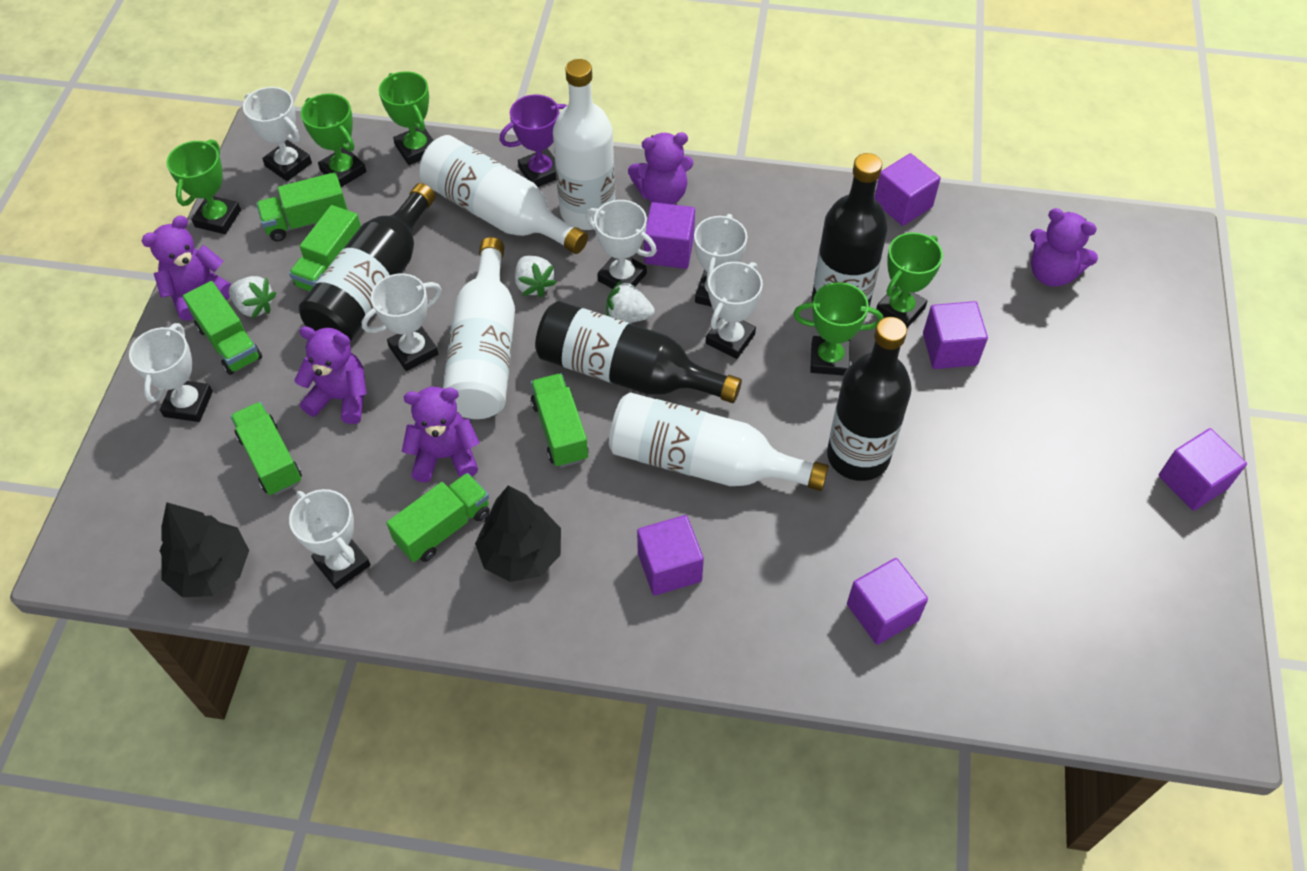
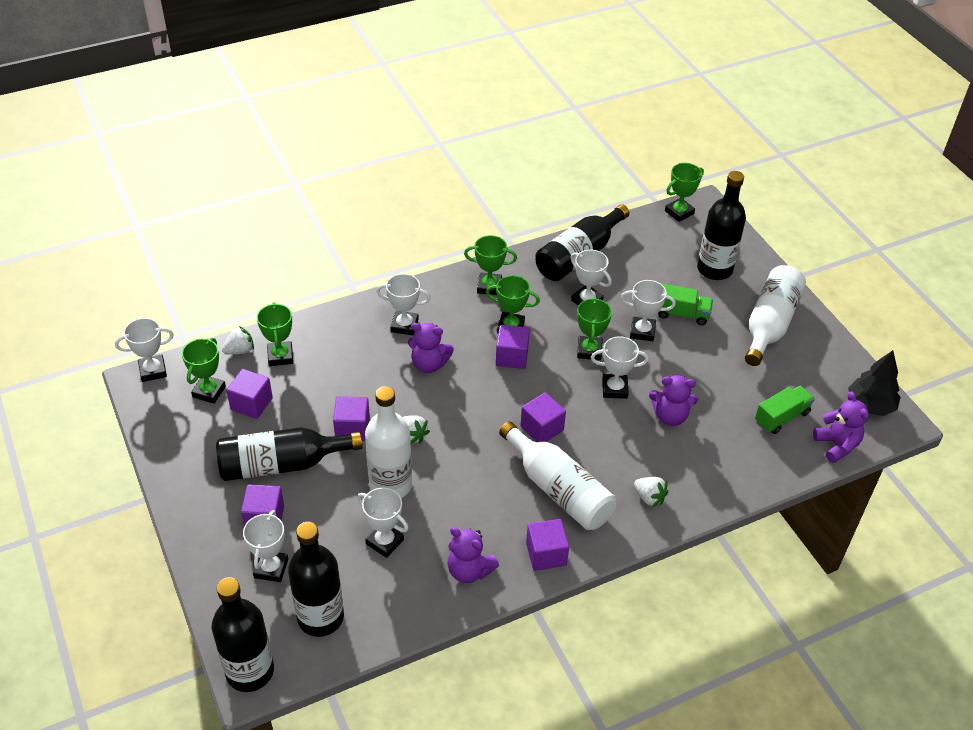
black bottle: [299,183,436,341] [535,301,742,403] [812,153,888,307] [827,317,912,481] = 4 -> [212,577,274,692] [216,427,362,481] [288,522,344,637] [535,204,629,281] [697,171,746,280] = 5
black tree: [160,502,249,597] [475,485,561,582] = 2 -> [848,350,901,416] = 1
green trophy: [166,139,241,234] [301,93,366,187] [379,71,434,165] [793,282,883,376] [876,232,943,328] = 5 -> [182,338,226,404] [257,302,293,366] [464,235,517,295] [486,275,540,333] [577,297,612,360] [665,163,704,222] = 6
green truck: [183,281,262,375] [230,402,302,495] [256,172,348,241] [289,205,361,291] [387,473,490,562] [531,373,589,468] = 6 -> [658,283,713,325] [755,386,815,434] = 2
purple teddy bear: [142,216,232,321] [294,326,367,424] [402,387,480,483] [628,132,693,205] [1030,208,1098,286] = 5 -> [408,323,454,373] [447,527,499,583] [649,375,698,426] [813,391,869,463] = 4
purple trophy: [500,94,567,187] = 1 -> none = 0
white bottle: [419,135,588,254] [443,237,515,419] [553,59,615,230] [609,392,829,491] = 4 -> [365,386,412,498] [499,421,616,530] [745,265,806,366] = 3

